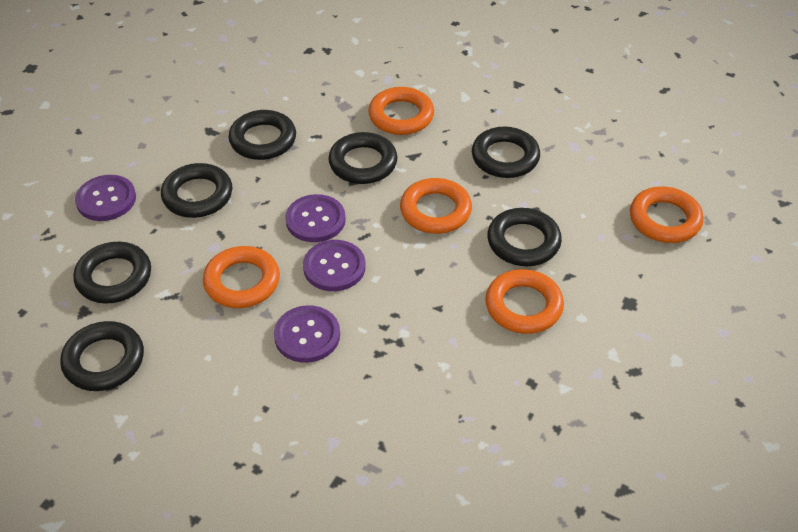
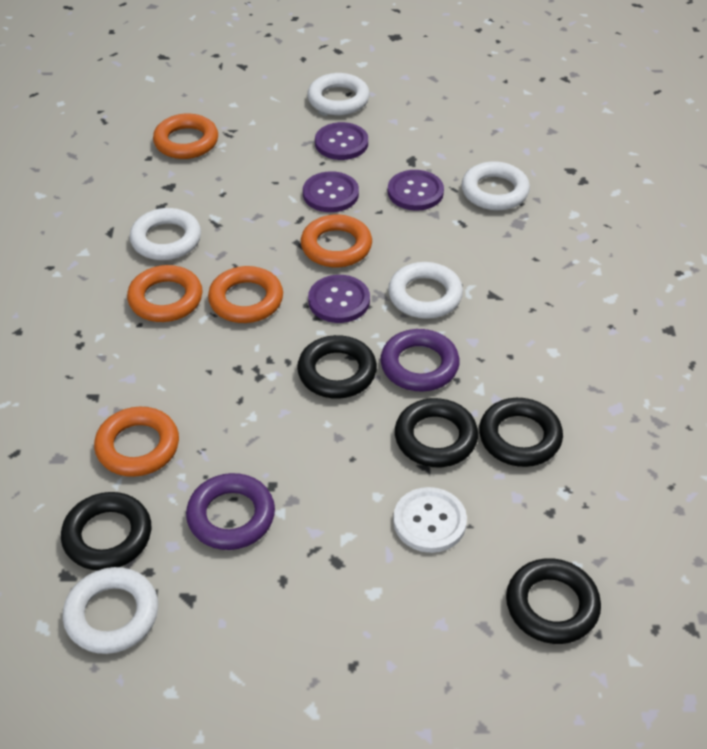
black ring: [60,321,144,391] [73,242,151,304] [161,163,232,218] [228,110,296,160] [328,132,397,184] [472,126,540,178] [487,208,562,266] = 7 -> [61,492,151,570] [297,335,377,399] [395,398,478,467] [479,398,563,467] [506,558,601,644] = 5
purple ring: none = 0 -> [186,473,275,550] [381,329,460,392] = 2
white button: none = 0 -> [393,487,467,553] = 1
white ring: none = 0 -> [63,567,158,654] [130,208,201,260] [307,73,370,115] [388,262,463,319] [461,161,530,210] = 5

